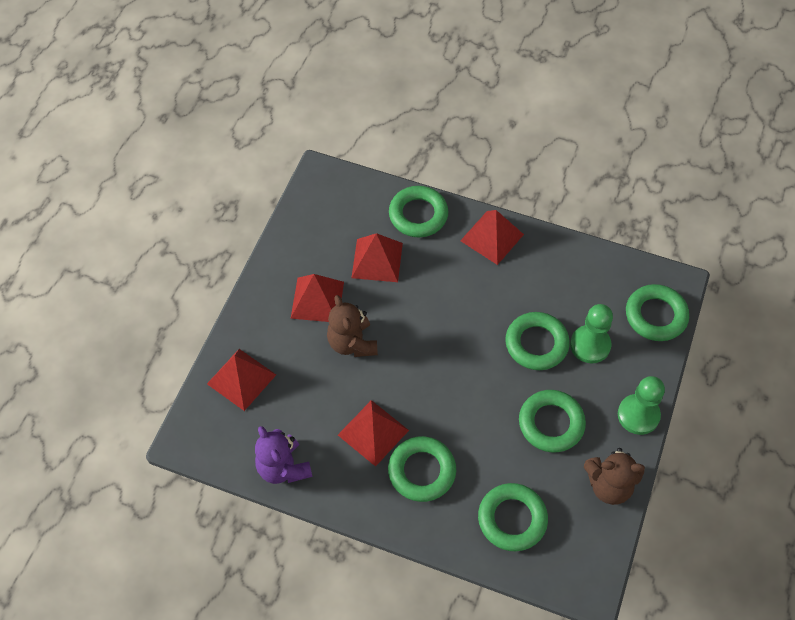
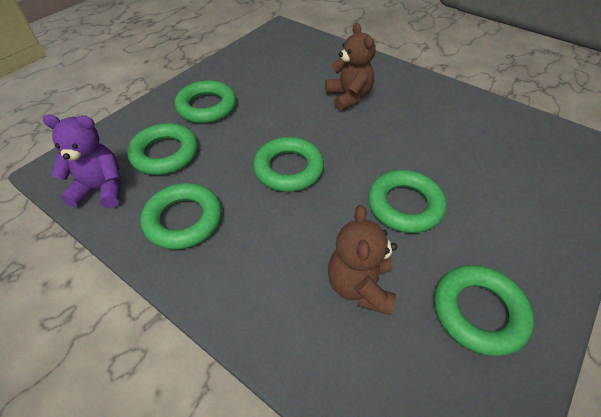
green pawn: [570,304,613,363] [618,376,665,435] = 2 -> none = 0
red pyramid: [207,349,276,411] [291,274,344,322] [338,400,409,467] [351,233,403,282] [460,210,524,265] = 5 -> none = 0

